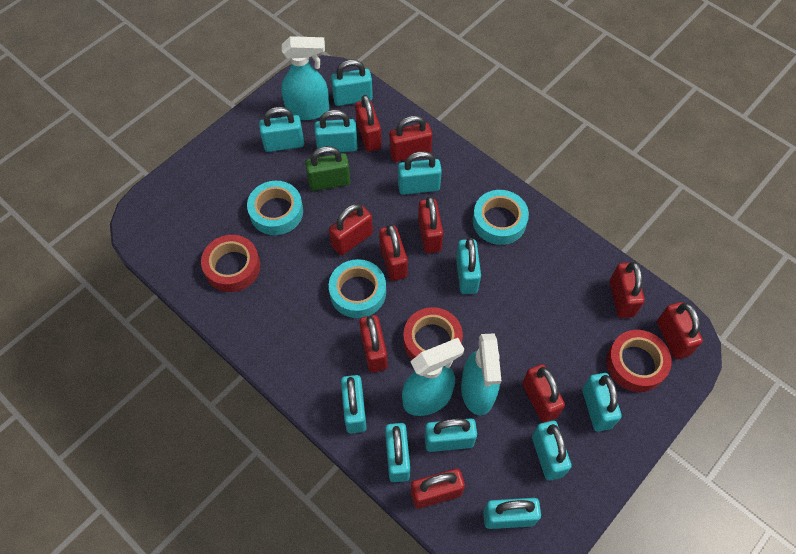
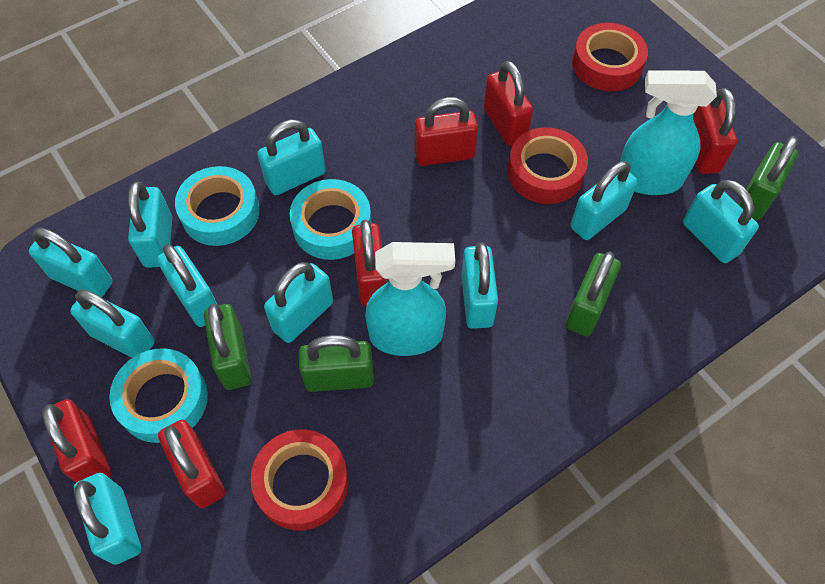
green padlock: [305,146,350,191] = 1 -> [204,304,252,390] [299,335,374,392] [566,252,621,336] [739,136,798,220] = 4
red padlock: [329,204,373,255] [355,95,381,152] [360,315,387,372] [379,224,408,281] [390,116,432,162] [411,469,465,509] [418,196,443,253] [522,364,565,423] [610,261,645,318] [657,302,703,359] = 10 -> [42,399,111,482] [158,420,225,508] [352,220,386,306] [415,97,478,166] [484,61,533,146] [693,88,737,174] = 6
turquoise padlock: [259,107,304,152] [314,110,358,152] [331,60,373,106] [341,375,367,434] [385,423,410,482] [398,151,442,195] [424,418,477,452] [456,237,481,294] [483,498,541,529] [532,421,572,481] [582,373,622,432] = 11 -> [29,228,113,297] [70,289,154,358] [74,473,141,565] [128,182,172,268] [157,244,217,327] [257,120,326,195] [264,262,333,343] [461,243,498,329] [571,161,638,240] [683,180,759,263] = 10
turquoise spray bottle: [281,36,329,120] [402,338,464,416] [461,333,502,415] = 3 -> [365,242,455,356] [620,70,717,195] = 2

